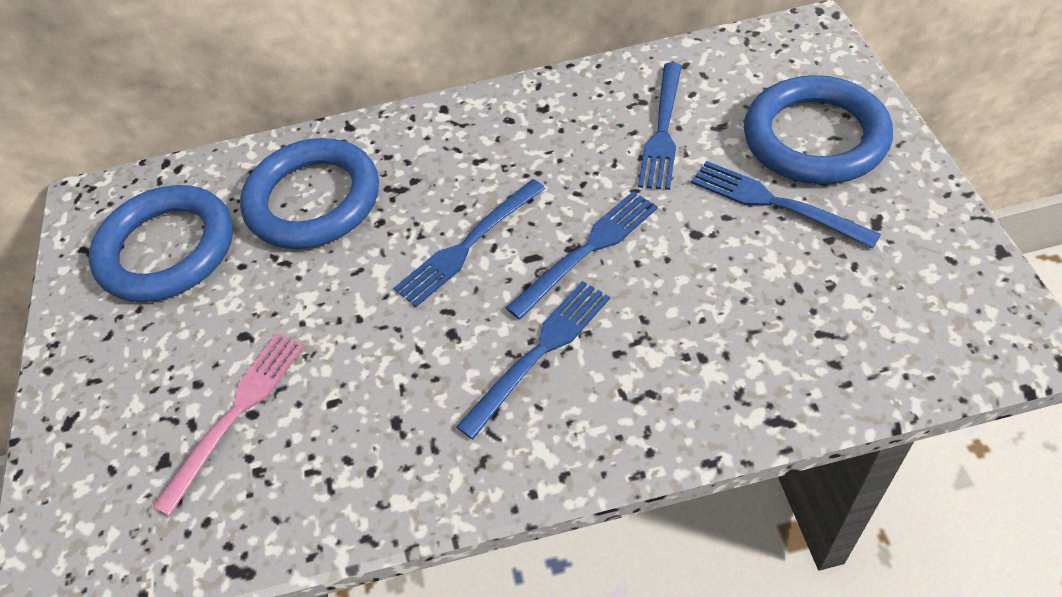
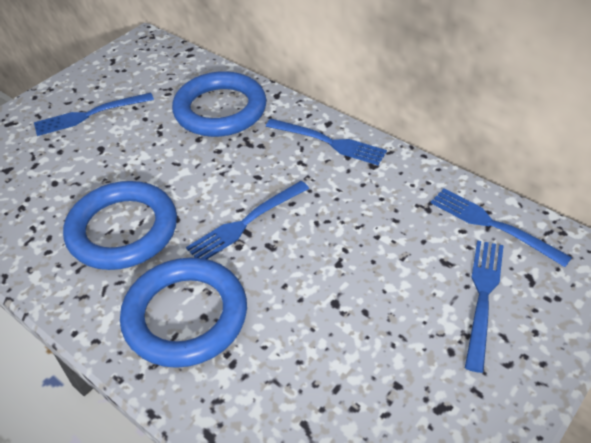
pink fork: [152,333,304,516] = 1 -> none = 0

